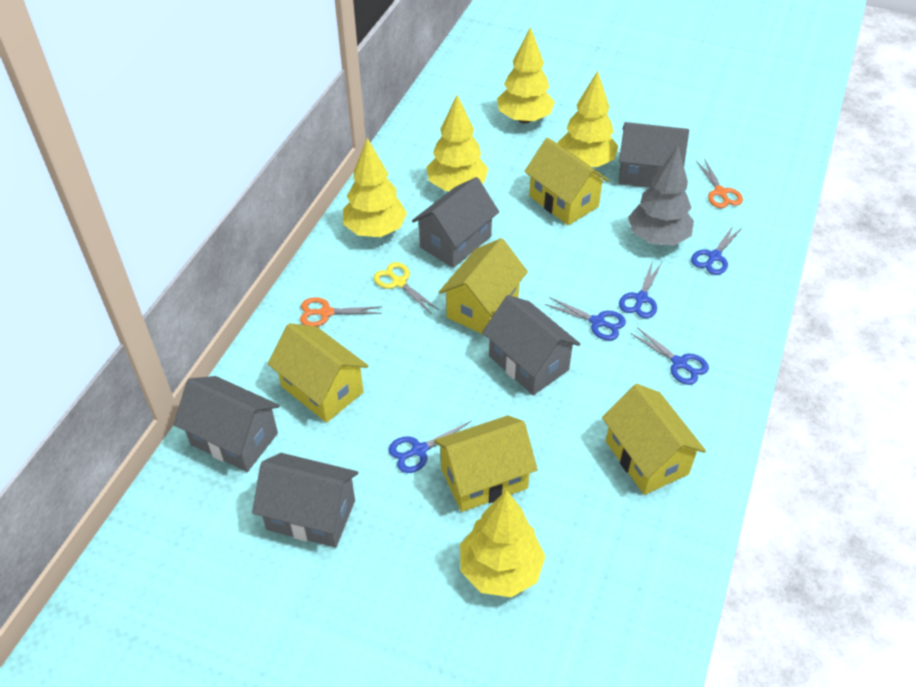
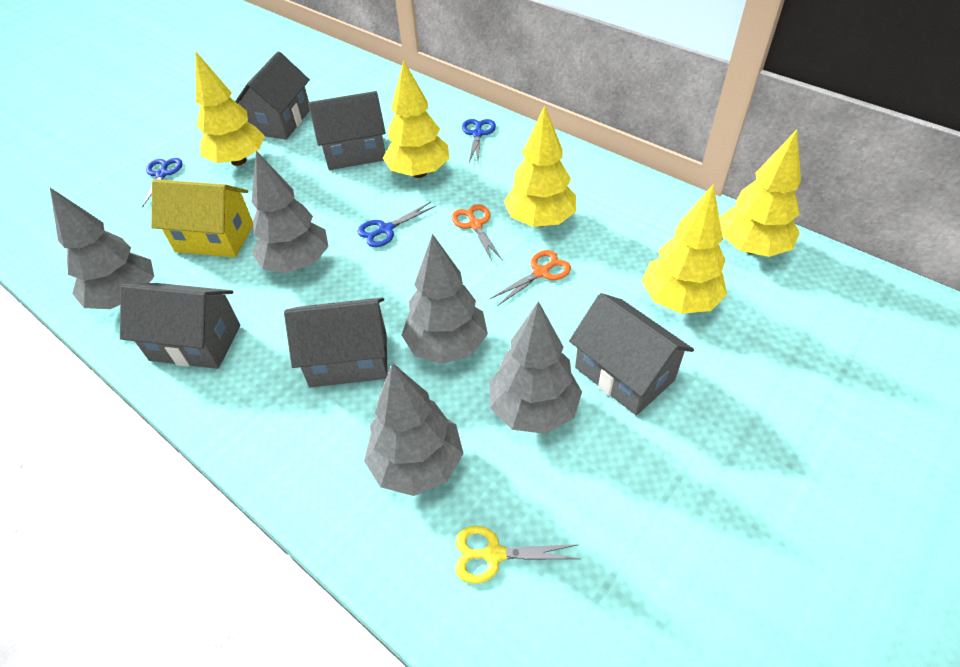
blue scissors: [388,421,471,473] [545,297,626,341] [619,261,661,318] [631,327,709,385] [691,225,742,275] = 5 -> [142,158,183,208] [357,202,436,247] [462,119,496,163] = 3
grey tree: [628,147,694,246] = 1 -> [50,188,154,309] [252,151,329,273] [364,363,463,496] [402,234,488,364] [490,301,582,434] = 5
yellow house: [268,323,368,423] [434,415,538,512] [439,238,528,335] [524,138,609,225] [602,384,706,495] = 5 -> [151,179,253,257] = 1

